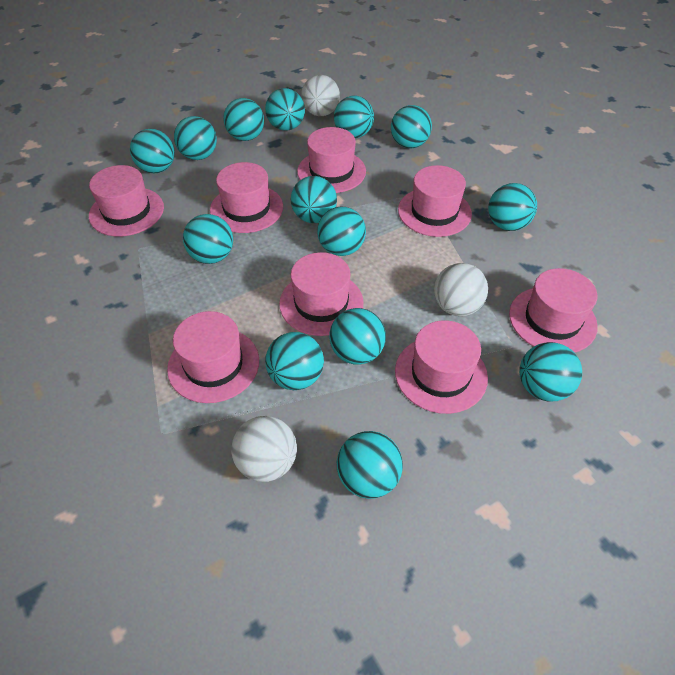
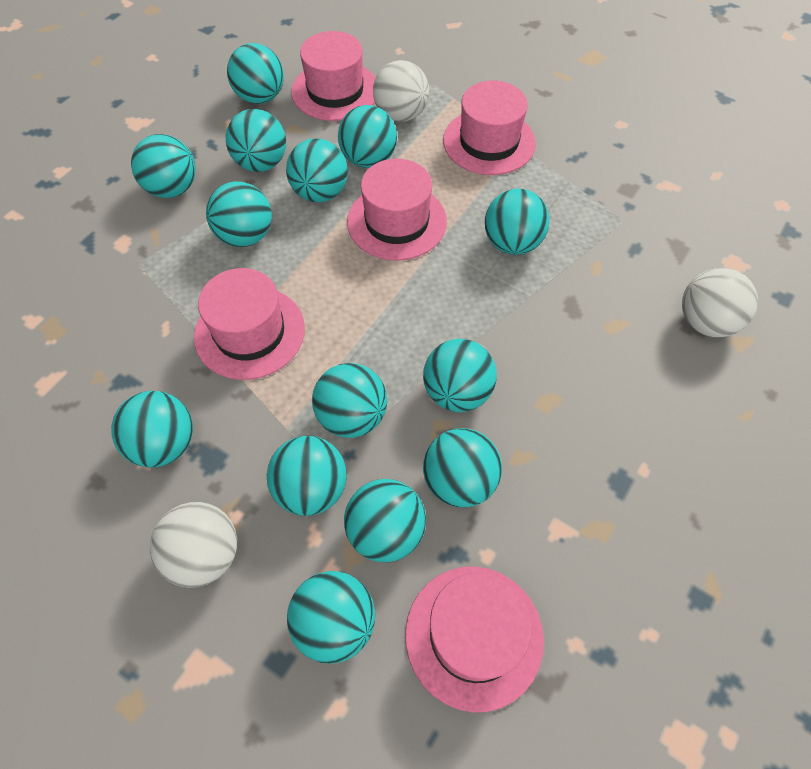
pink hat: [89,165,164,236] [167,311,259,403] [210,162,283,233] [279,252,364,336] [297,127,366,193] [395,320,488,414] [398,165,472,237] [509,268,598,353] = 8 -> [194,268,305,380] [291,31,375,121] [347,159,447,261] [405,566,544,712] [443,81,536,175] = 5

